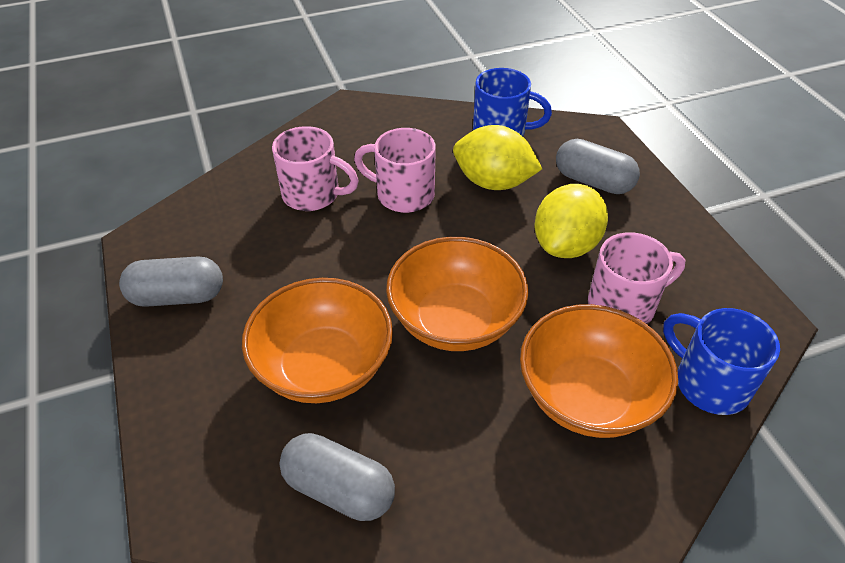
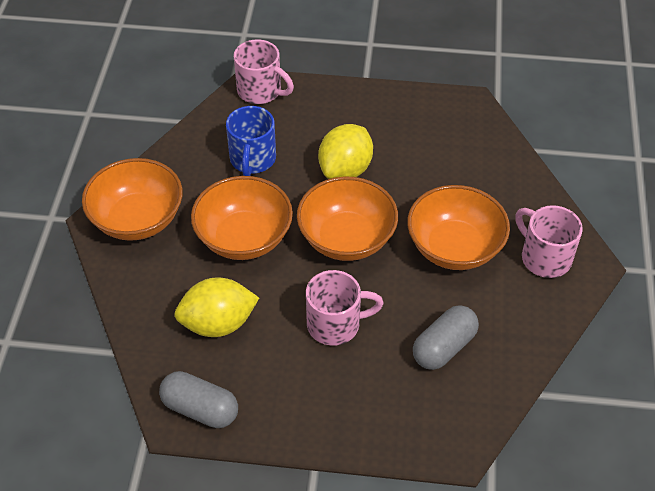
blue mug: [473,68,552,136] [663,308,780,415] = 2 -> [226,106,276,176] = 1
grey capsule: [119,256,223,307] [279,433,395,521] [556,139,640,194] = 3 -> [159,371,238,428] [413,306,479,370] = 2
orange bowl: [242,278,393,403] [386,237,529,351] [520,304,678,438] = 3 -> [82,158,183,241] [191,176,293,260] [297,177,398,261] [407,185,510,270] = 4

